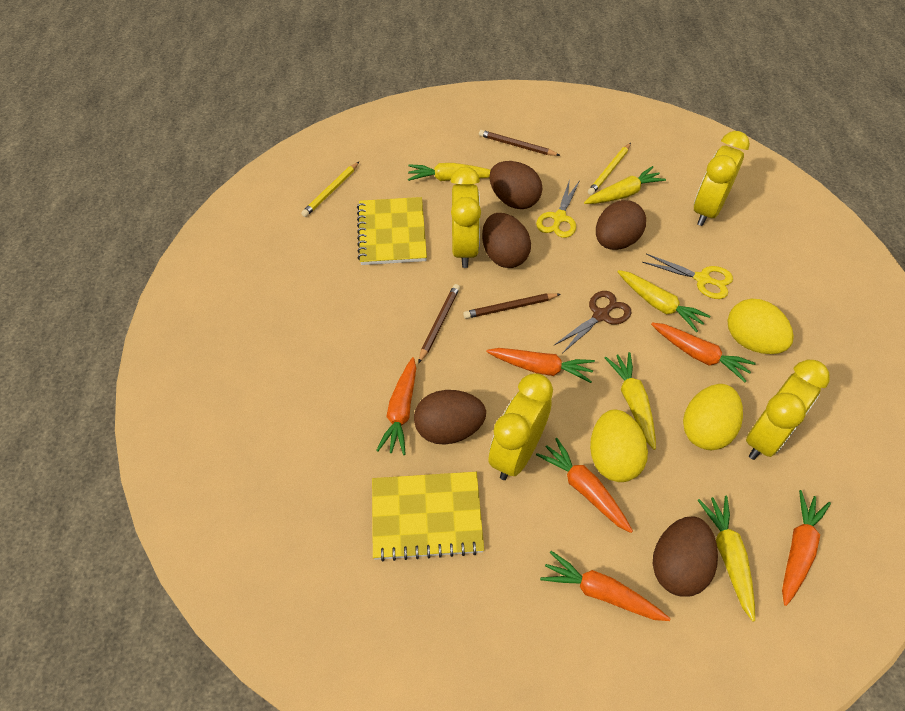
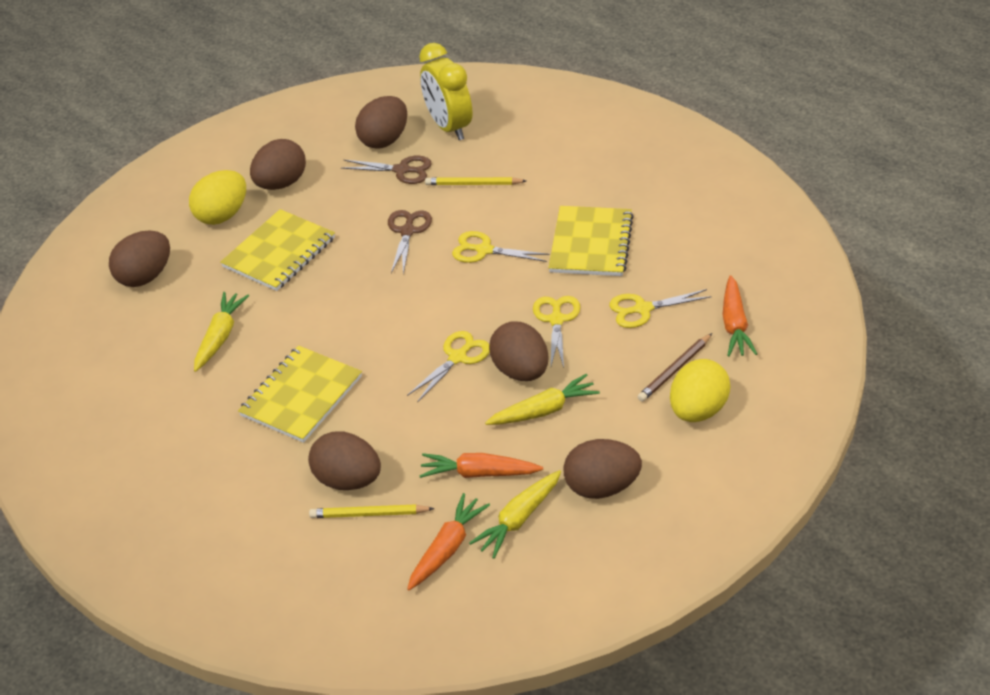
brown egg: [414,390,486,445] [482,213,531,268] [489,161,542,209] [596,200,646,250] [653,516,718,597] = 5 -> [109,230,170,287] [250,139,306,190] [308,431,381,490] [355,96,407,149] [489,321,548,381] [564,439,642,499] = 6
brown pencil: [418,284,460,364] [463,293,561,319] [479,130,560,156] = 3 -> [638,333,712,402] = 1
brown scissors: [554,291,631,353] = 1 -> [341,156,432,184] [388,210,432,274] = 2
orange carrot: [376,357,416,455] [486,348,595,383] [536,438,633,533] [540,551,670,621] [651,323,756,382] [782,490,831,606] = 6 -> [407,493,490,590] [419,453,543,478] [722,275,757,357] = 3
yellow carrot: [408,163,491,181] [584,166,666,204] [605,352,656,450] [617,270,710,332] [698,496,755,622] = 5 -> [194,292,249,372] [469,470,561,559] [485,374,600,425] = 3
yellow clock: [451,167,481,268] [488,373,553,480] [694,131,750,226] [746,360,830,460] = 4 -> [419,43,472,140] = 1
yellow egg: [590,409,648,482] [683,384,743,450] [728,299,794,354] = 3 -> [189,170,246,225] [670,359,730,422] = 2
yellow notebook: [357,197,427,265] [372,472,484,561] = 2 -> [221,209,335,291] [238,345,362,443] [548,206,634,276] = 3
yellow scissors: [536,179,580,238] [642,254,733,299] = 2 -> [407,331,490,402] [452,231,550,263] [533,296,580,368] [609,289,711,328] = 4

